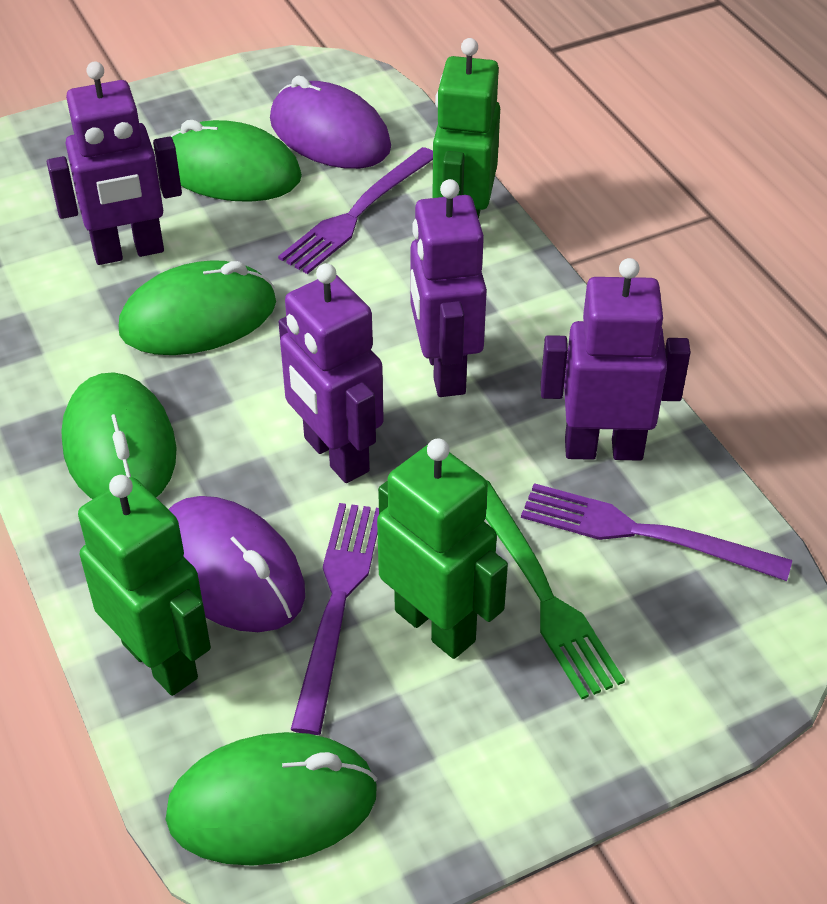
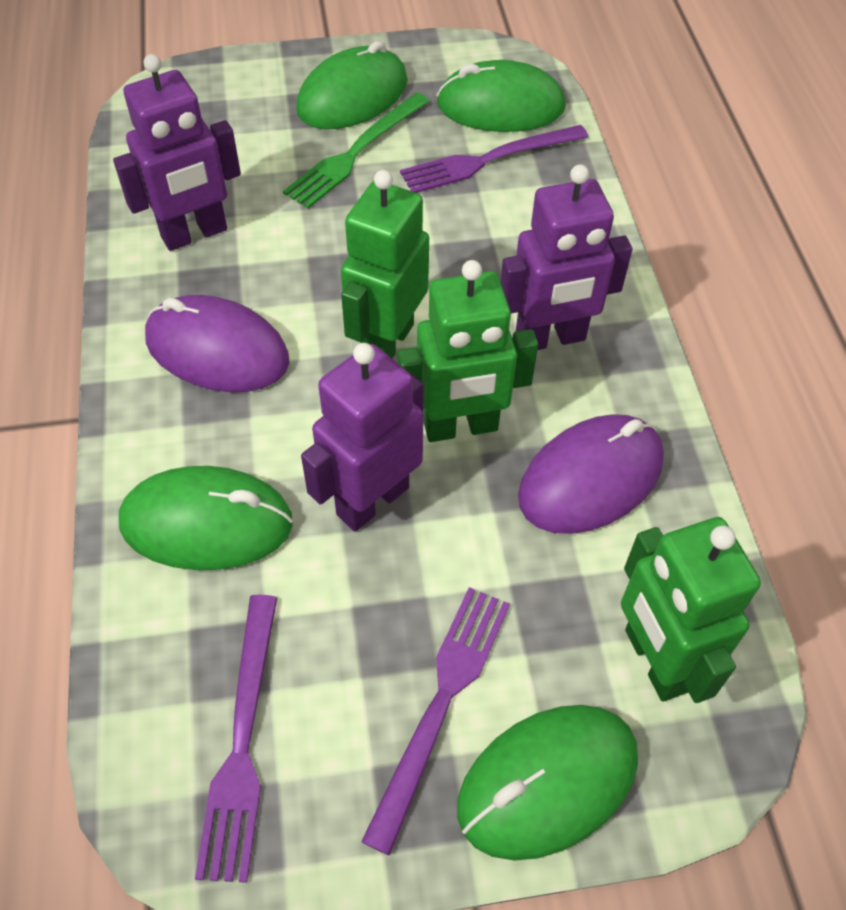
purple robot: [47,62,182,265] [279,263,384,483] [410,179,487,397] [541,258,691,461] = 4 -> [113,54,241,251] [301,343,424,531] [500,164,632,350] = 3

